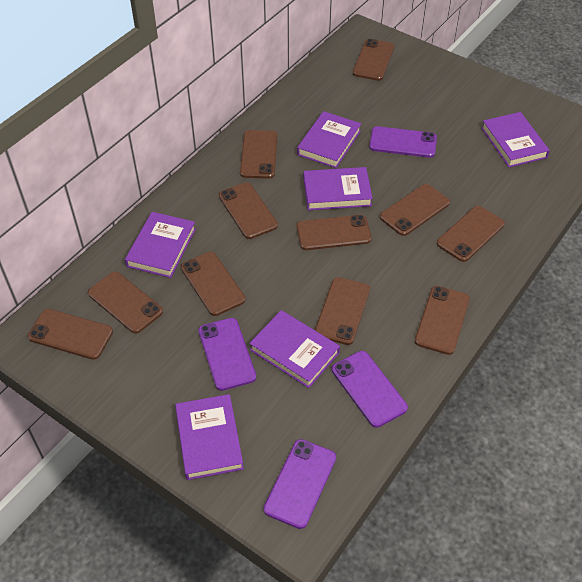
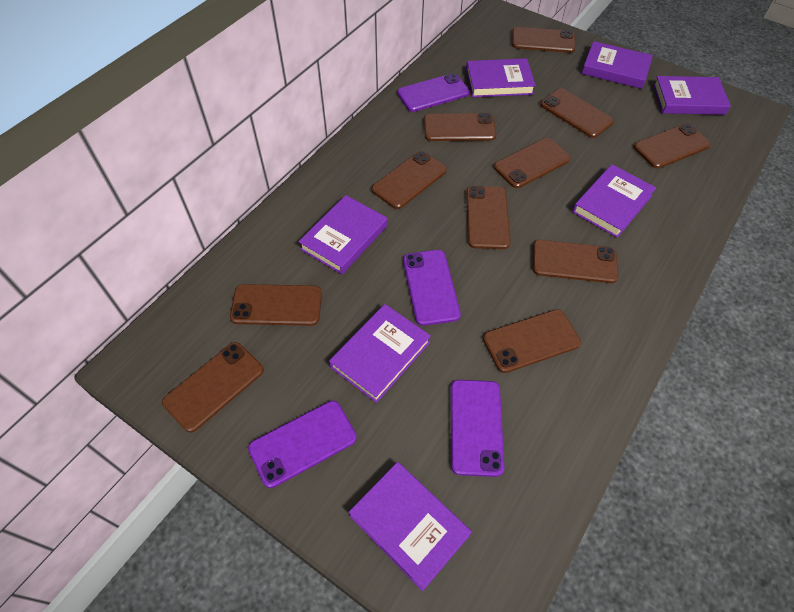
purple book: [125,212,196,278] [175,394,244,480] [249,310,340,388] [297,111,361,168] [303,167,373,210] [481,112,550,167] = 6 -> [298,195,387,274] [329,304,431,403] [349,462,472,591] [466,58,536,97] [572,164,656,238] [581,41,653,89] [653,76,731,115] = 7

